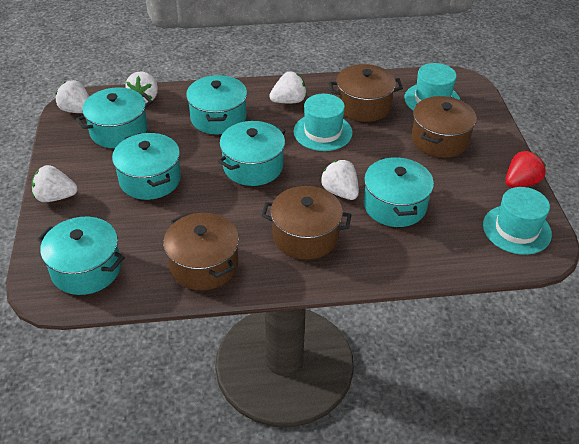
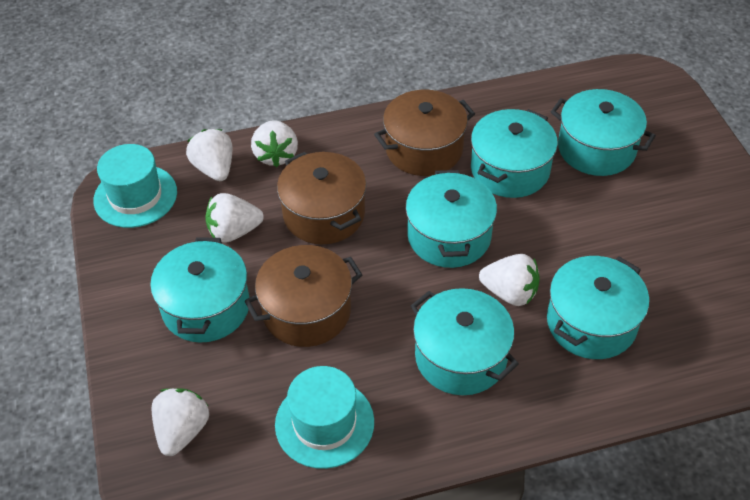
brown pot: [163,213,239,290] [261,186,351,260] [329,64,403,122] [411,96,477,158] = 4 -> [244,245,362,347] [277,152,367,244] [374,90,475,176] = 3
red strawberry: [505,151,546,188] = 1 -> none = 0
turquoise hat: [294,94,352,151] [404,63,460,111] [483,187,552,255] = 3 -> [93,144,177,228] [275,366,374,469] = 2

